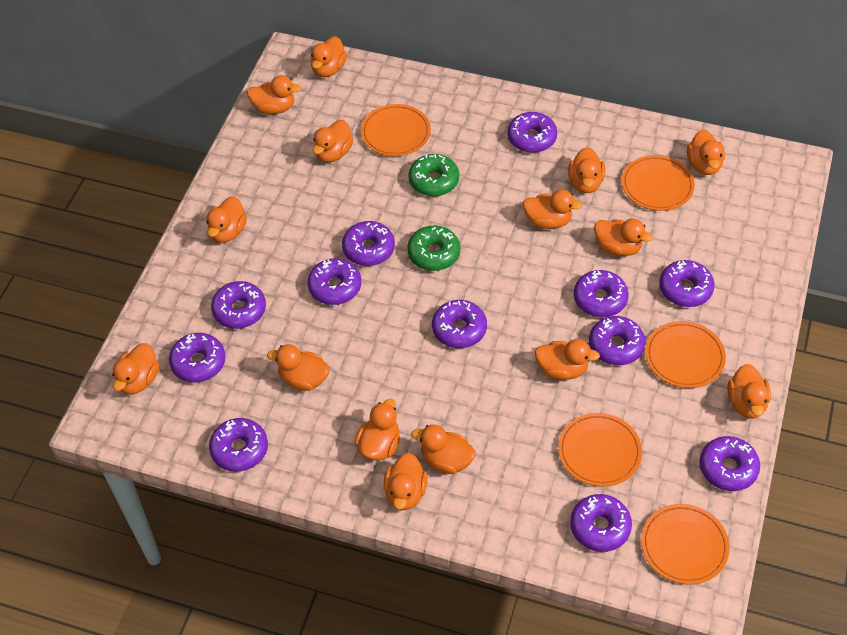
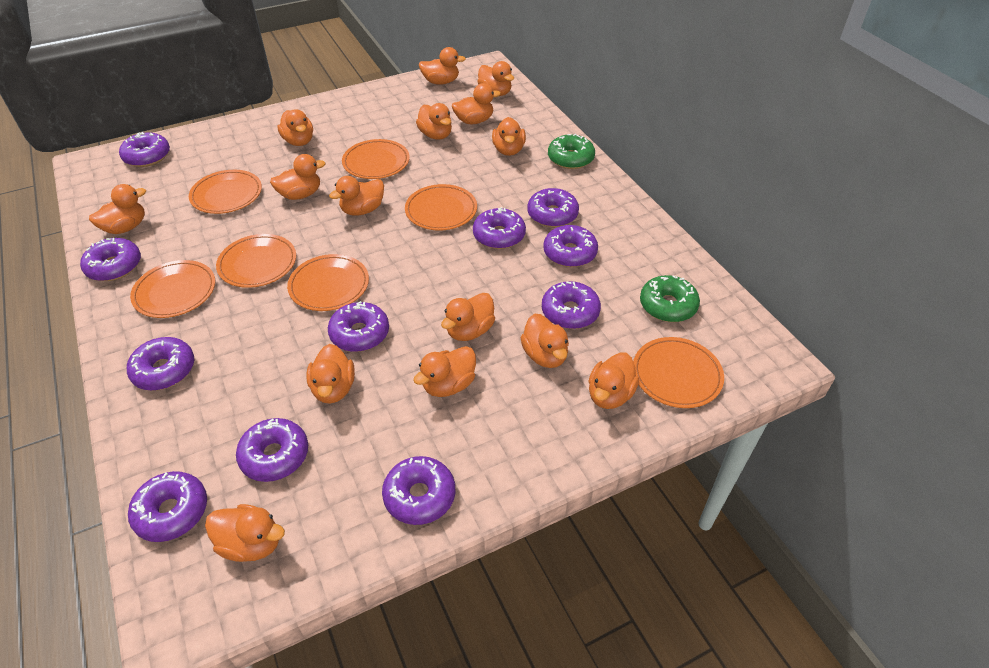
orange plate: [361,104,431,156] [558,413,642,487] [621,155,695,211] [641,504,730,585] [645,321,726,388] = 5 -> [130,260,215,318] [189,170,262,214] [216,234,296,288] [287,254,369,311] [342,139,410,179] [405,184,477,231] [633,337,724,408] = 7
purple donut: [169,333,225,383] [209,418,268,472] [211,281,266,329] [307,258,361,305] [342,221,395,266] [432,300,487,348] [508,112,557,153] [570,494,632,552] [574,270,629,317] [589,316,645,365] [659,260,714,307] [699,436,760,491] = 12 -> [80,238,141,281] [119,132,170,167] [127,337,194,391] [128,471,207,542] [236,418,308,482] [328,301,389,352] [382,456,455,525] [473,207,526,249] [527,188,579,227] [542,281,601,329] [543,225,598,267] = 11

